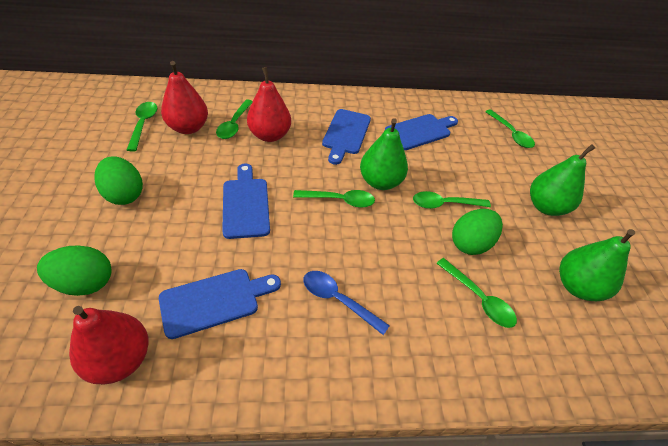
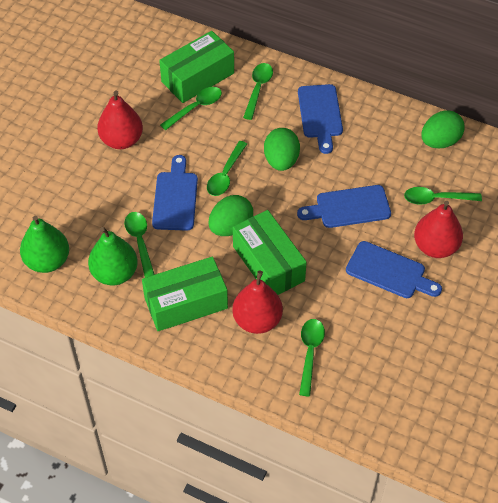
blue spoon: [303,271,390,335] = 1 -> none = 0
green box: none = 0 -> [142,256,228,331] [159,31,234,103] [233,210,307,295] = 3
green pear: [360,118,408,190] [530,144,595,216] [559,229,635,301] = 3 -> [20,216,69,273] [88,227,138,285] = 2

